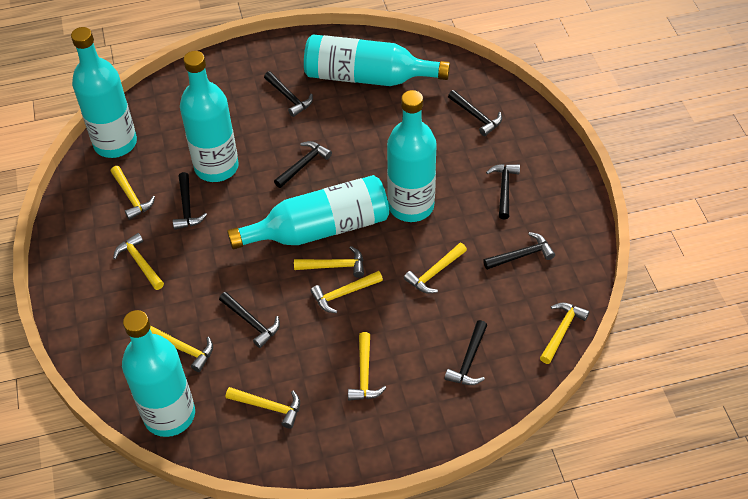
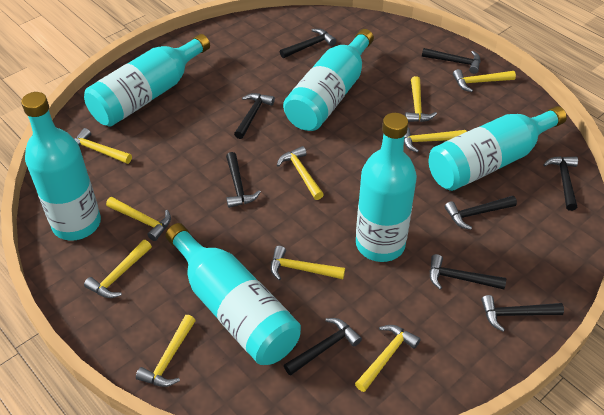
black hammer: [173,172,207,230] [219,292,280,348] [264,71,313,117] [274,141,332,188] [445,320,487,385] [448,90,502,136] [483,232,555,270] [486,164,520,219] = 8 -> [226,152,261,208] [234,93,275,139] [280,29,336,58] [284,318,362,376] [422,48,480,74] [430,254,506,290] [445,196,517,230] [481,295,564,332] [543,156,578,211] = 9
yellow hammer: [111,166,155,220] [113,233,164,290] [150,326,213,372] [226,387,300,429] [294,246,364,278] [310,271,383,313] [348,332,386,401] [404,243,467,294] [540,303,589,364] = 9 -> [74,128,132,164] [84,240,152,298] [106,197,171,241] [136,315,196,387] [271,246,345,280] [277,146,324,200] [355,325,421,392] [404,127,467,153] [405,76,437,122] [453,69,516,92] = 10

